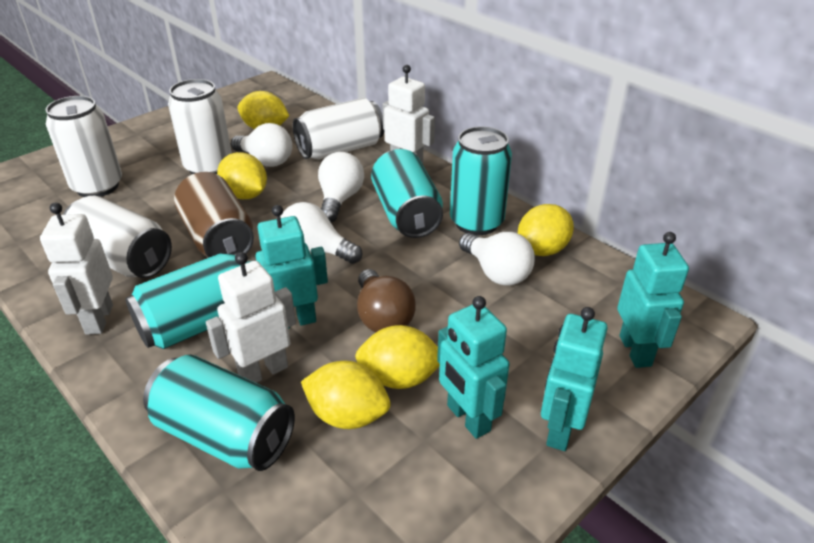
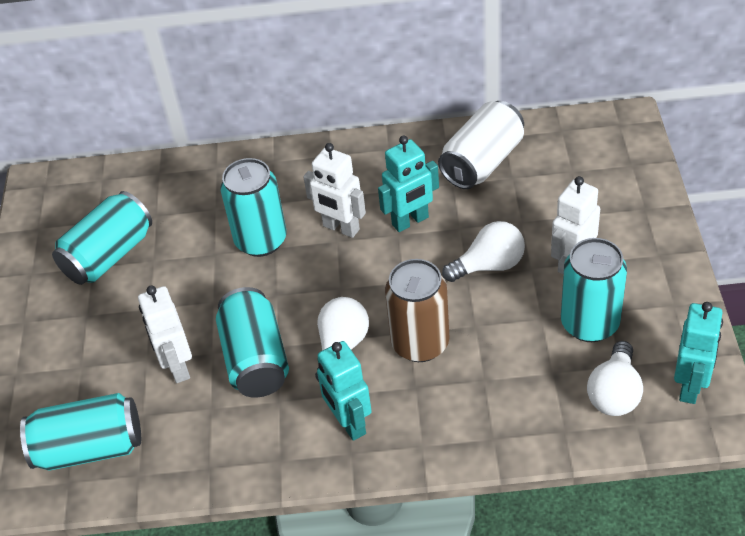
brown light bulb: [357,269,416,332] = 1 -> none = 0
turquoise can: [125,252,241,349] [143,354,295,471] [371,149,443,238] [450,127,512,235] = 4 -> [20,393,141,471] [52,191,152,285] [216,287,289,398] [220,158,287,257] [561,238,627,342] = 5
turquoise robot: [245,205,328,329] [437,296,510,439] [541,307,608,451] [617,232,689,368] = 4 -> [317,341,372,441] [378,135,439,232] [674,302,723,404] = 3
white can: [46,96,122,197] [63,196,172,278] [168,79,232,174] [293,98,384,160] = 4 -> [438,101,524,189] = 1
white light bulb: [231,123,292,167] [280,202,362,264] [318,152,364,222] [459,232,535,286] = 4 -> [315,297,369,382] [442,221,525,282] [587,341,643,416] = 3
yellow lemon: [217,152,267,199] [237,91,289,129] [301,361,390,429] [355,325,440,389] [518,204,574,256] = 5 -> none = 0

